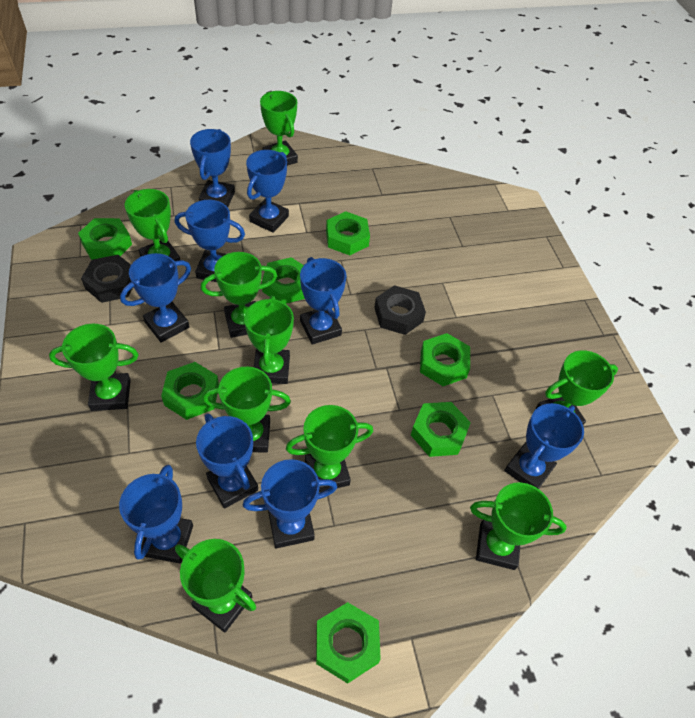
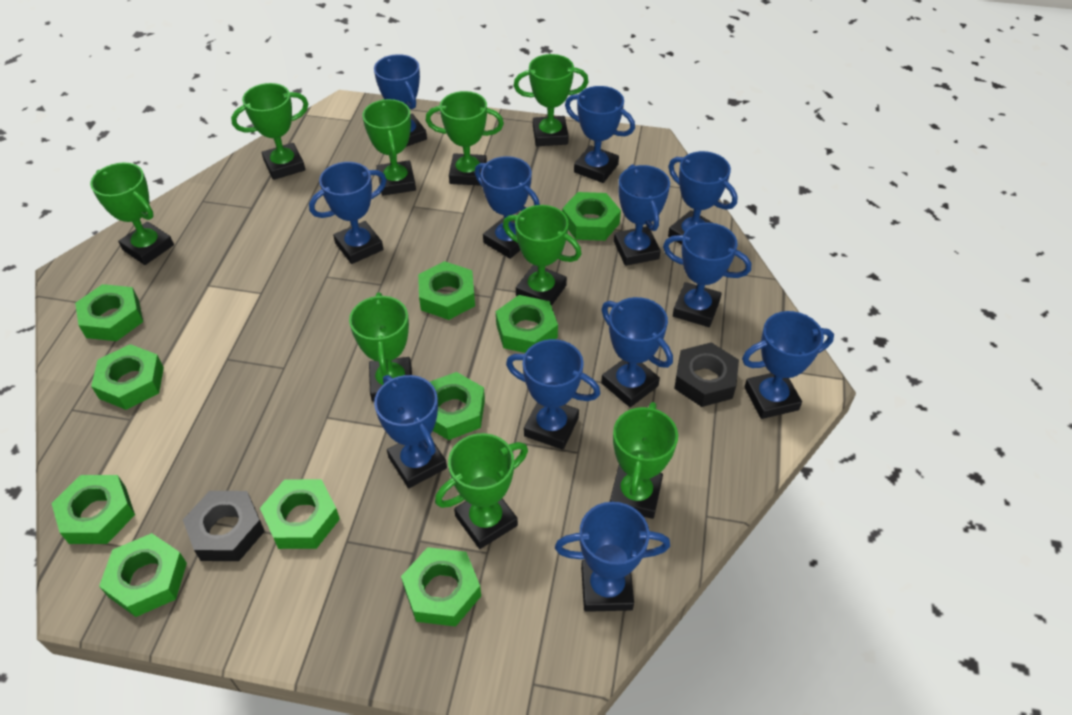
blue trophy: [119,465,193,564] [120,253,191,343] [175,200,245,282] [190,129,235,207] [196,413,258,509] [243,459,337,548] [246,150,289,233] [300,257,347,345] [504,403,584,489] = 9 -> [309,162,387,264] [374,54,427,147] [374,375,447,488] [475,156,540,259] [506,339,601,450] [555,502,670,612] [565,86,635,183] [601,297,673,407] [614,164,670,266] [663,223,751,327] [668,151,737,245] [742,311,834,419] = 12
green nut: [78,218,132,260] [161,362,219,420] [262,257,305,304] [316,602,381,684] [326,211,370,255] [411,402,471,457] [420,333,470,386] = 7 -> [51,475,135,544] [75,284,143,341] [91,344,164,410] [99,533,187,617] [260,479,340,549] [401,547,481,627] [418,261,475,320] [430,372,485,440] [496,295,558,353] [562,192,621,241] = 10
green trophy: [49,324,138,411] [125,189,180,261] [175,539,256,633] [201,252,277,338] [202,366,291,453] [244,296,294,384] [260,91,298,166] [286,405,373,492] [470,482,567,570] [536,350,618,425] = 10 -> [90,163,174,265] [231,83,308,180] [349,293,412,401] [362,99,416,195] [425,91,504,186] [435,433,528,549] [503,205,582,306] [514,54,589,146] [610,402,678,519] = 9

